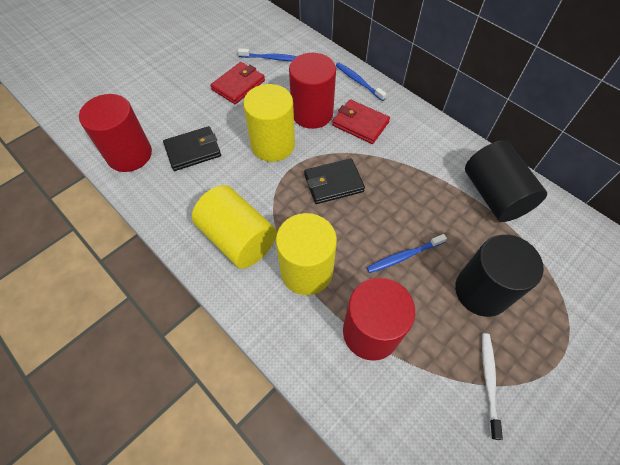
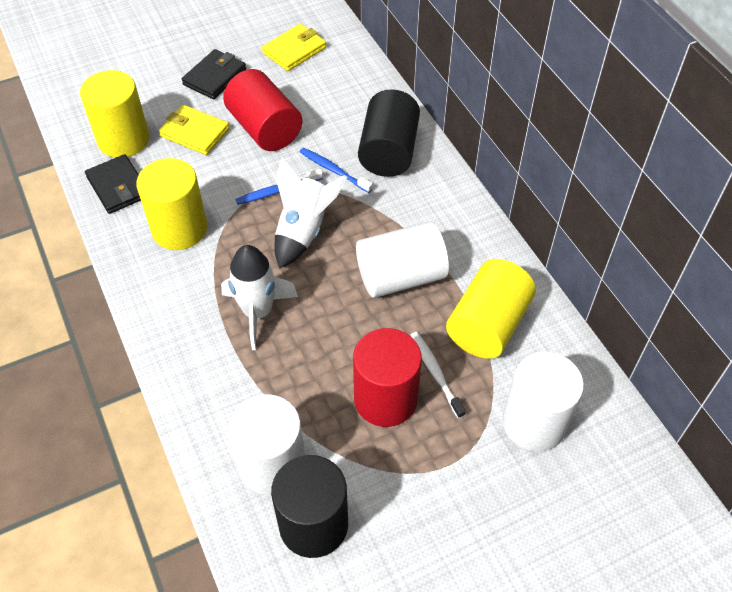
blue toothbrush: [238,48,297,61] [336,62,387,101] [367,234,447,273] = 3 -> [235,169,323,205] [300,148,373,193] = 2
red cylinder: [79,94,152,172] [289,53,336,129] [343,278,415,361] = 3 -> [223,69,302,151] [353,328,422,427] = 2
red wallet: [211,62,265,104] [332,99,390,144] = 2 -> none = 0
white cylinder: none = 0 -> [228,394,305,495] [356,221,449,298] [502,352,584,451] = 3
white rocket: none = 0 -> [221,245,298,350] [274,157,347,269] = 2
yellow wallet: none = 0 -> [159,105,229,155] [262,24,326,71] = 2

